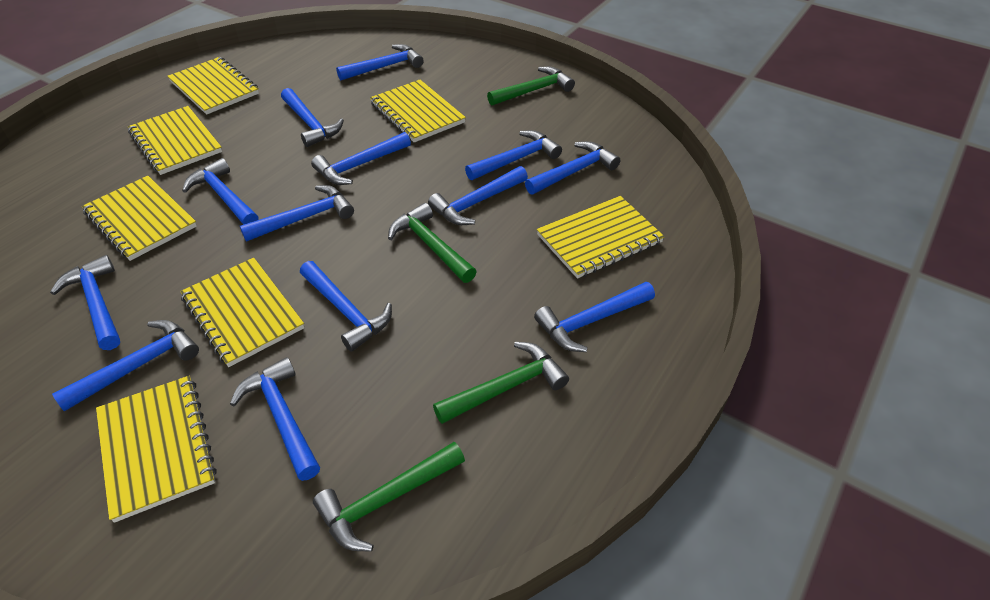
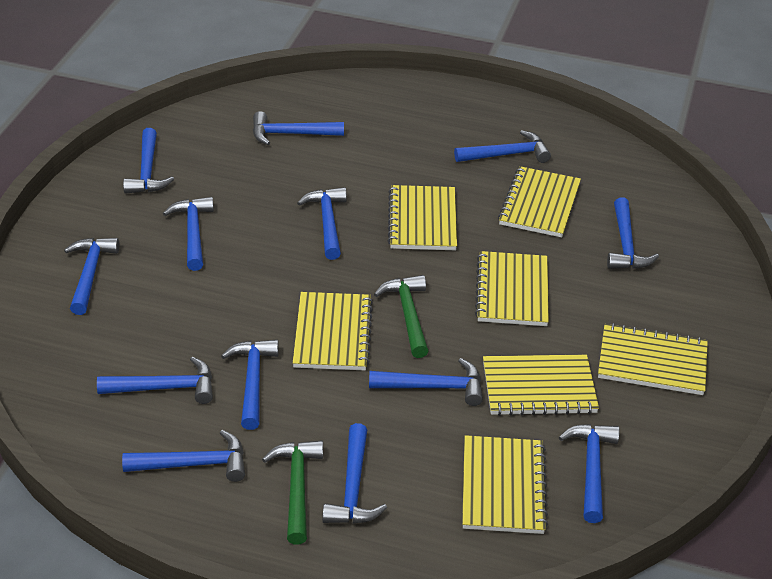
green hammer: [313,442,465,552] [388,203,477,283] [433,342,569,424] [487,67,575,106] = 4 -> [262,440,323,544] [374,275,429,358] = 2

